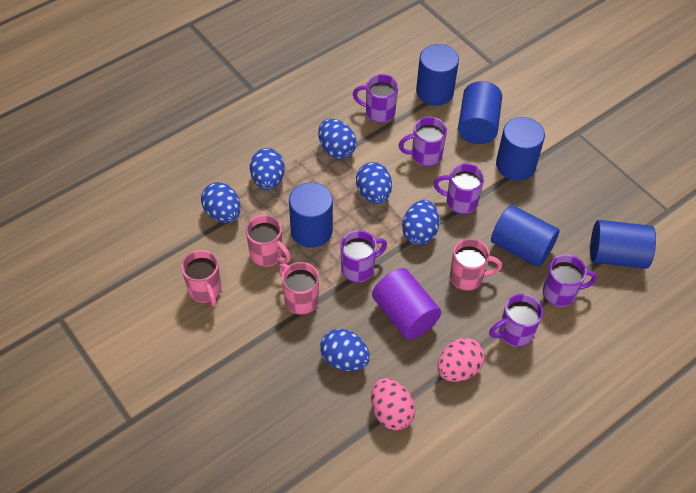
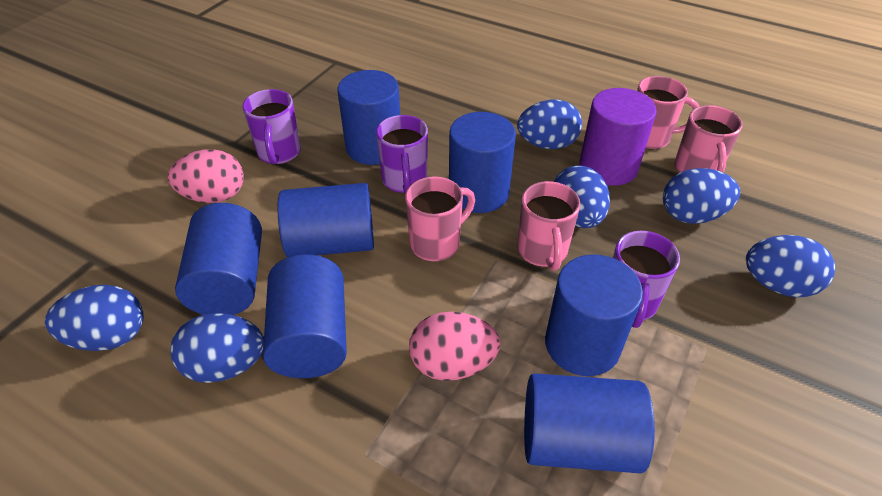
blue cylinder: [289,182,333,248] [416,44,459,106] [458,81,502,144] [491,205,560,267] [496,117,545,180] [590,220,656,269] = 6 -> [175,203,262,315] [263,254,347,378] [277,183,374,257] [337,70,400,165] [449,112,516,213] [524,373,655,473] [545,254,643,376] = 7
purple mug: [340,230,387,282] [353,74,399,123] [399,117,447,167] [433,163,484,214] [489,294,543,347] [543,254,597,307] = 6 -> [243,89,301,164] [376,115,428,193] [613,231,680,328] = 3

